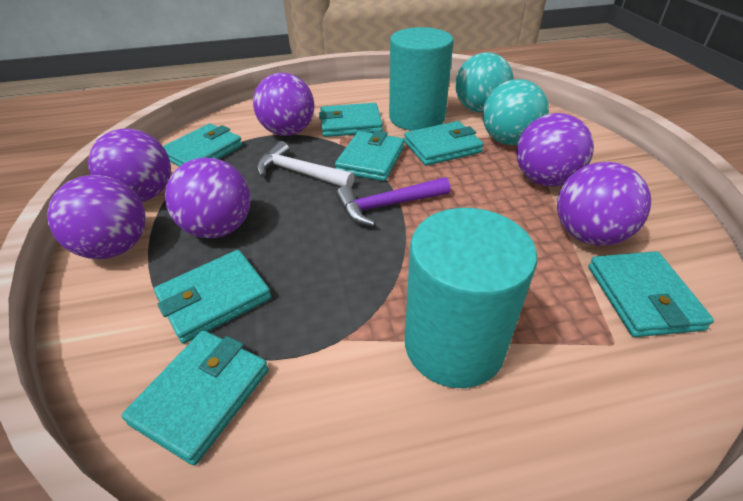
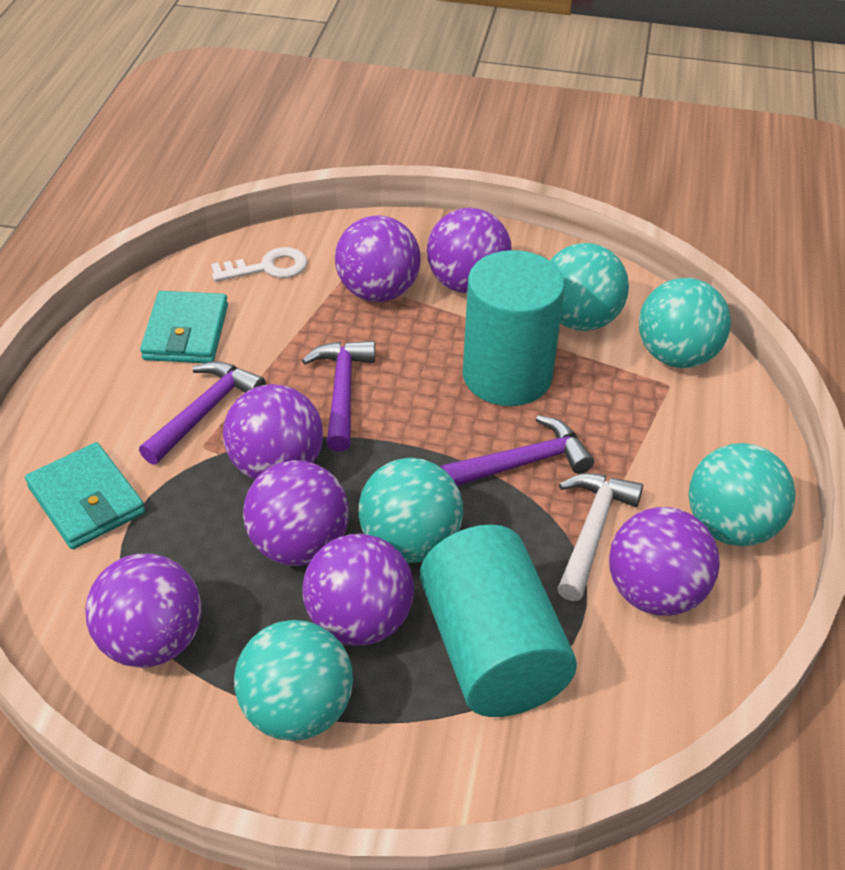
purple ball: [47,175,146,259] [88,128,171,202] [165,157,251,238] [253,73,314,136] [516,113,594,186] [557,162,651,246] = 6 -> [85,554,201,668] [223,384,323,480] [243,460,349,566] [303,534,414,646] [335,215,421,302] [427,208,512,293] [609,507,720,616] = 7
purple hammer: [336,177,450,226] = 1 -> [139,361,266,465] [302,341,375,451] [441,415,594,486] = 3
turquoise ball: [455,52,514,113] [483,79,549,145] = 2 -> [234,620,353,741] [359,458,463,563] [550,243,629,331] [639,278,731,368] [689,443,795,546] = 5
turquoise wallet: [121,330,269,465] [154,250,271,344] [163,123,243,167] [319,103,383,137] [335,131,405,181] [404,121,484,166] [588,251,714,337] = 7 -> [25,442,145,549] [140,291,228,363] = 2
white key: none = 0 -> [211,247,307,282] = 1

